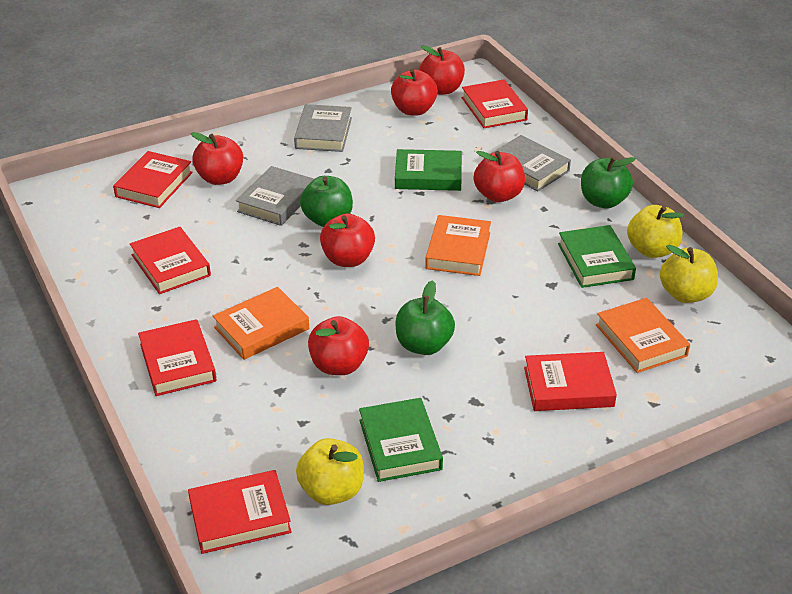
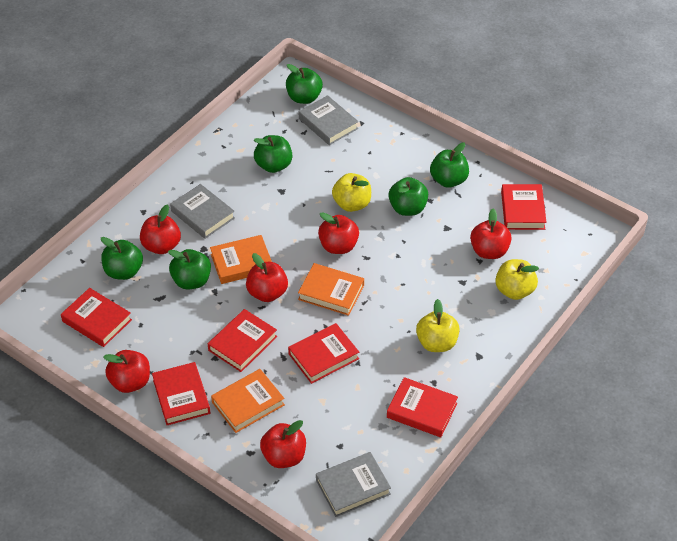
green apple: [300,176,353,227] [396,280,455,355] [581,157,636,208] = 3 -> [101,237,143,280] [168,249,211,289] [254,135,292,173] [286,64,323,104] [389,177,428,216] [430,142,469,188] = 6
green book: [359,398,443,482] [395,149,462,191] [558,225,636,288] = 3 -> none = 0

